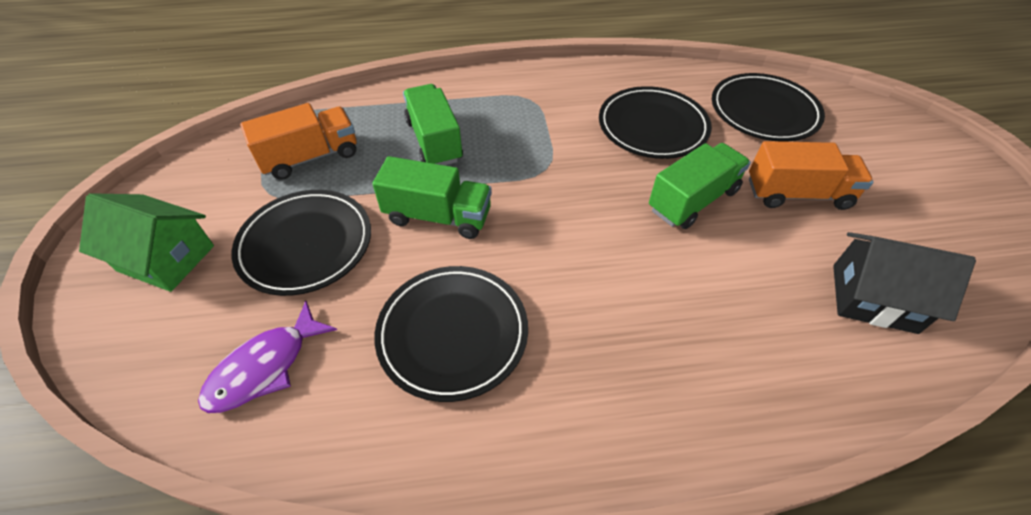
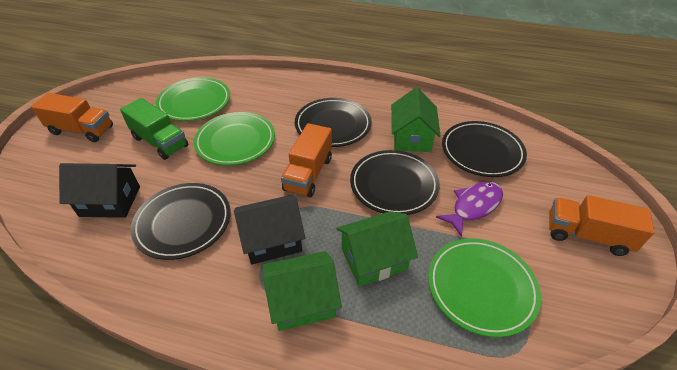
black house: [833,232,976,334] = 1 -> [59,163,140,218] [234,195,305,265] = 2
green house: [79,193,214,292] = 1 -> [263,251,342,331] [336,211,418,287] [391,87,441,152] = 3
green plate: none = 0 -> [156,77,230,121] [193,112,275,166] [428,238,541,337] = 3
green truck: [372,156,492,239] [403,84,463,165] [649,143,751,229] = 3 -> [120,98,188,160] = 1
orange truck: [240,103,357,180] [749,141,873,210] = 2 -> [31,93,113,142] [281,123,332,197] [549,195,654,256] = 3

